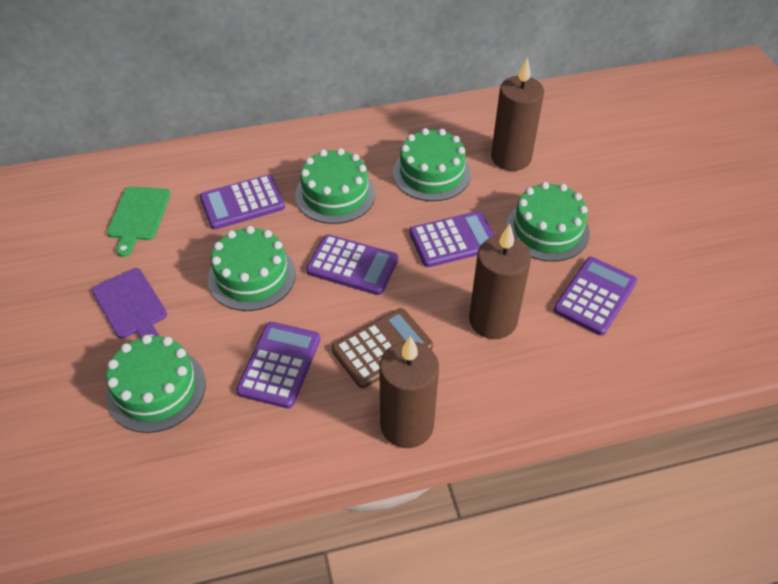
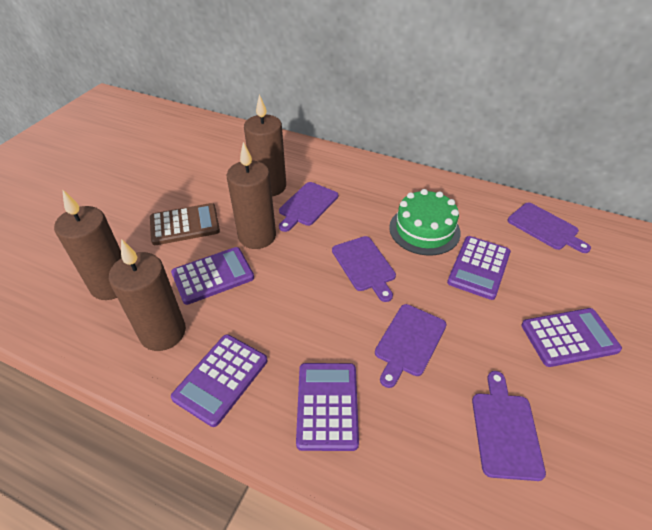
brown candle: [379,336,439,448] [469,224,531,339] [491,57,544,171] = 3 -> [54,190,122,300] [109,239,186,351] [227,142,276,249] [244,94,286,196] = 4
green cake: [106,335,206,433] [208,226,296,311] [295,148,375,224] [393,128,471,201] [506,182,590,262] = 5 -> [389,189,461,256] = 1
green cutting board: [107,186,171,257] = 1 -> none = 0
purple cutting board: [92,268,167,338] = 1 -> [279,182,338,232] [332,236,396,302] [375,304,447,388] [472,371,546,481] [508,202,591,253] = 5

